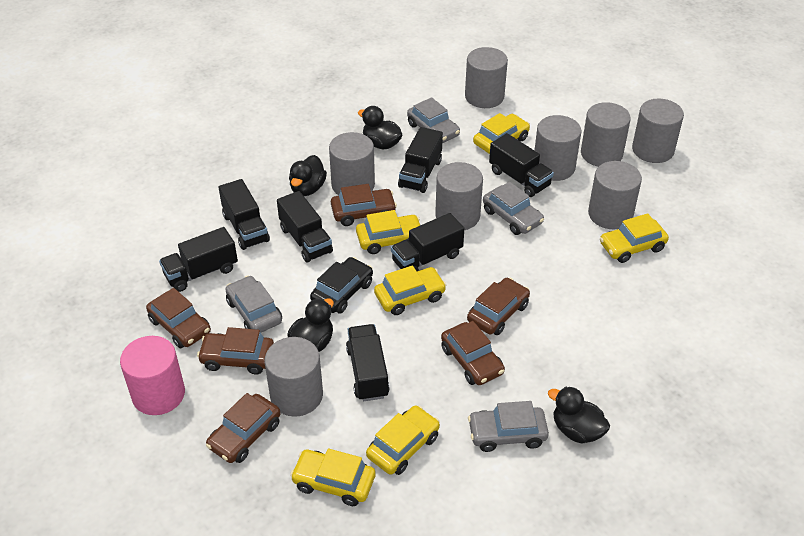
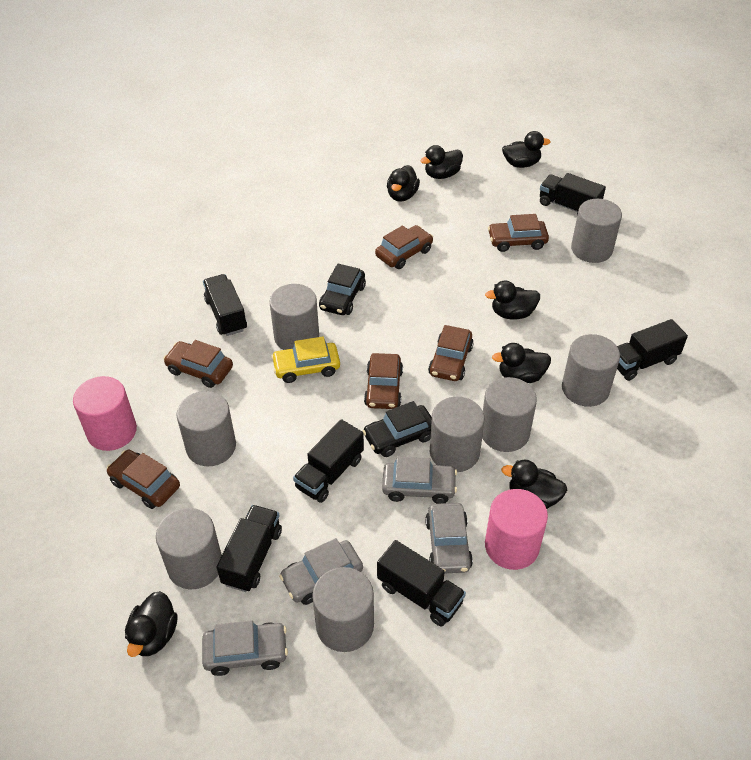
black car: [310,257,373,314] = 1 -> [319,264,366,315] [362,401,432,457] = 2
black duck: [287,298,334,352] [289,155,327,196] [358,106,402,150] [548,386,610,443] = 4 -> [125,591,178,657] [387,165,420,202] [420,145,463,179] [485,281,540,320] [492,343,551,383] [501,460,567,509] [502,131,551,168] = 7
black truck: [159,227,238,292] [219,179,270,250] [277,191,333,262] [346,324,390,401] [391,213,464,271] [398,127,443,193] [489,133,554,197] = 7 -> [203,274,247,336] [217,505,282,592] [293,419,364,503] [377,540,466,626] [540,173,606,215] [617,319,688,381] = 6
pink cylinder: [120,336,185,415] = 1 -> [73,376,137,451] [485,489,548,570] = 2
yellow car: [290,449,376,506] [356,210,420,254] [366,406,440,475] [374,266,446,315] [473,113,530,154] [600,213,669,263] = 6 -> [271,337,340,383] = 1

